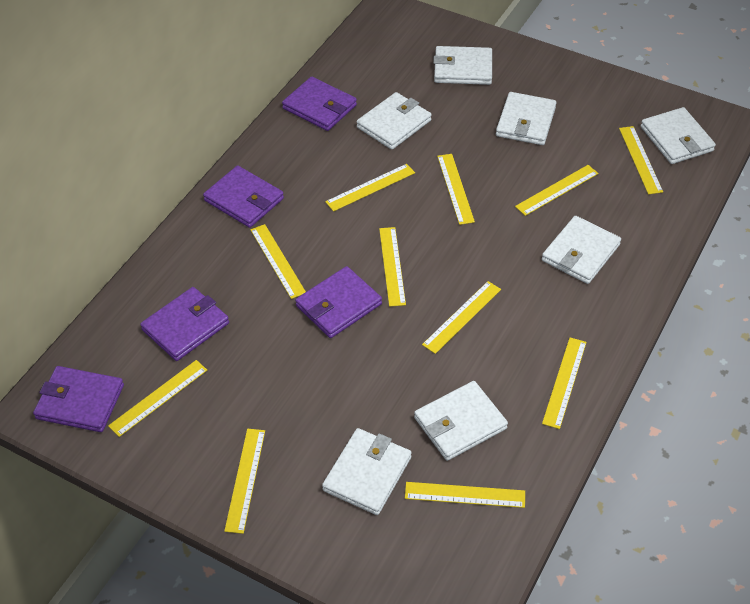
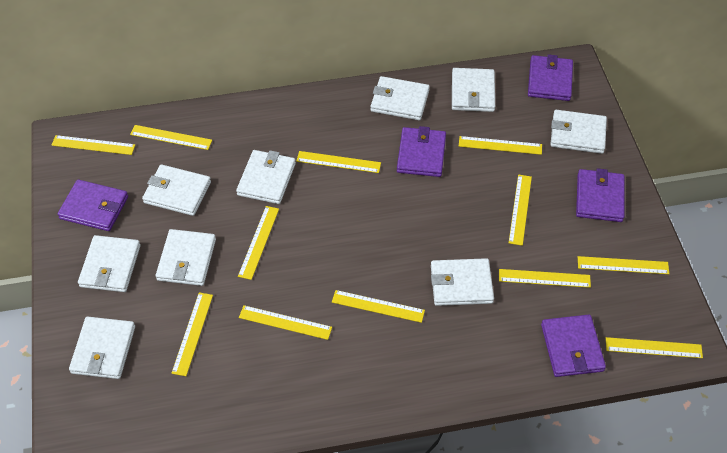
white wallet: [322,428,412,515] [357,92,432,150] [414,381,508,461] [433,46,492,85] [496,92,557,145] [542,216,621,284] [641,107,716,164] = 7 -> [69,316,135,379] [78,235,141,292] [142,164,211,216] [156,229,216,286] [236,150,296,204] [370,76,430,120] [431,258,494,306] [452,68,495,112] [550,110,607,154] = 9
yellow ruler: [108,360,207,437] [224,429,265,534] [250,224,306,299] [325,164,415,212] [379,227,406,307] [405,482,525,508] [422,281,501,354] [437,154,475,225] [515,165,598,216] [542,338,587,429] [619,126,663,194] = 11 -> [52,135,135,155] [130,125,212,150] [171,292,213,376] [238,206,279,280] [239,305,332,340] [297,151,381,173] [332,290,425,323] [459,136,542,155] [499,269,591,288] [509,174,532,246] [578,256,669,274] [606,337,703,358] = 12

